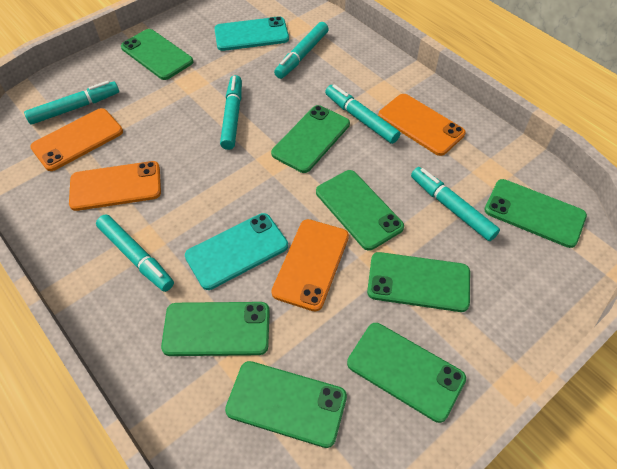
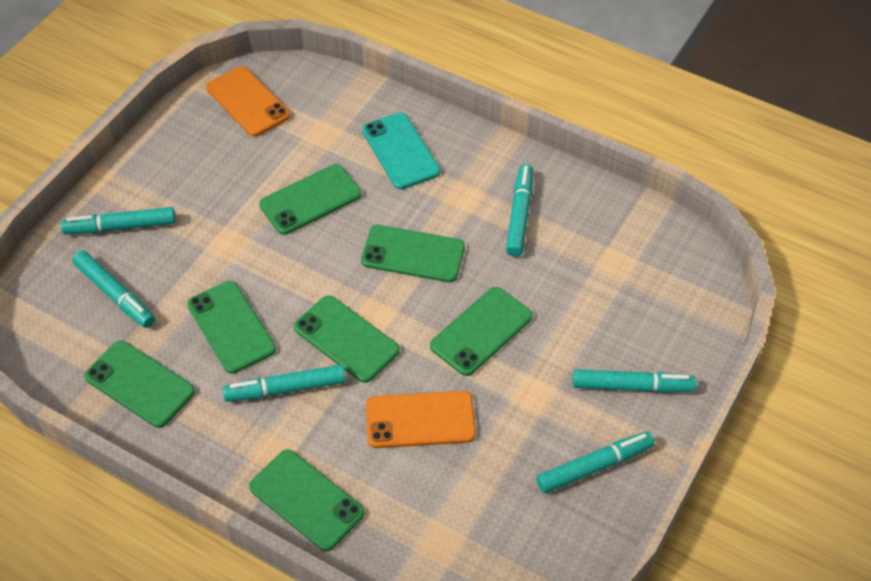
green phone: [121,29,193,80] [161,302,270,356] [225,361,347,448] [271,105,350,173] [316,170,404,251] [347,323,466,423] [367,252,470,312] [484,179,587,248] = 8 -> [84,341,195,428] [187,281,276,374] [249,449,365,551] [259,164,362,235] [294,295,400,383] [361,225,465,282] [430,287,533,376] = 7
orange phone: [30,108,123,171] [69,161,161,211] [271,219,349,312] [378,94,466,156] = 4 -> [206,66,291,137] [366,391,476,448] = 2
turquoise phone: [185,213,288,290] [214,16,289,51] = 2 -> [362,113,440,190] = 1

